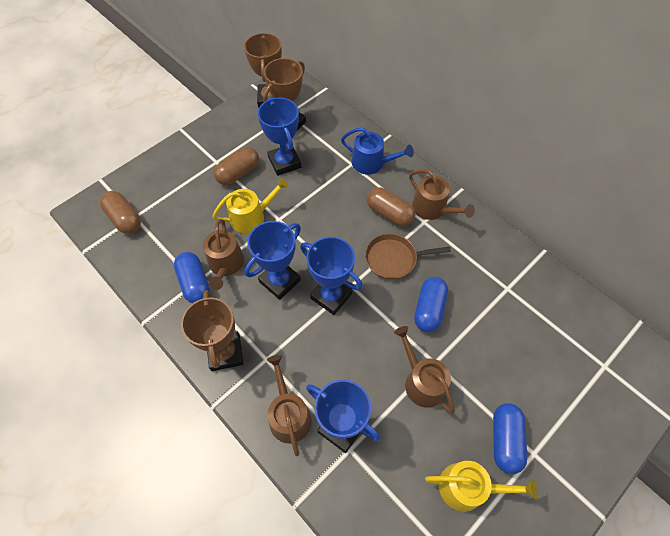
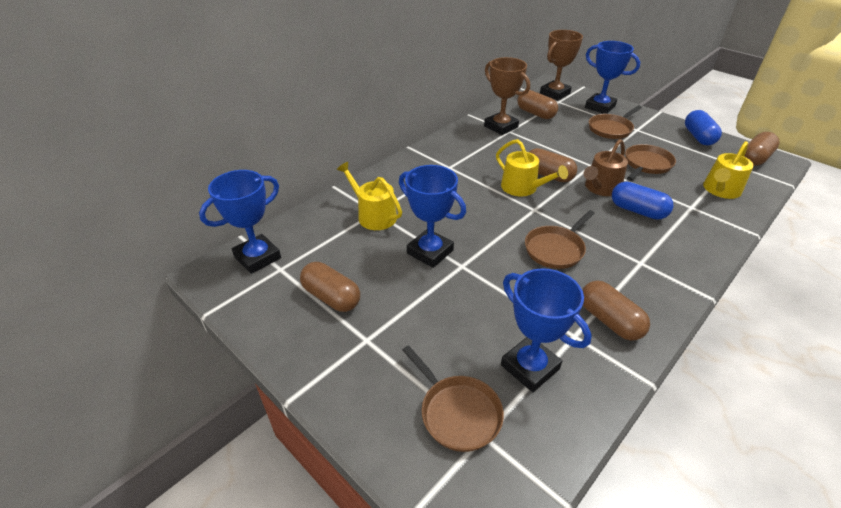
blue capsule: [174,252,210,303] [414,277,448,332] [493,403,527,474] = 3 -> [612,182,674,220] [685,110,722,145] = 2
blue watering can: [341,127,414,175] = 1 -> none = 0
brown capsule: [100,191,141,234] [214,147,259,185] [367,187,416,226] = 3 -> [300,262,360,312] [517,90,558,119] [529,148,577,182] [582,281,650,341] [744,132,779,166] = 5
brown pan: [365,234,451,280] = 1 -> [403,345,504,452] [525,210,595,269] [589,106,642,139] [625,144,676,180] = 4
brown trophy: [181,290,244,371] [244,32,282,108] [263,58,306,130] = 3 -> [484,57,530,135] [540,30,583,100] = 2
brown watering can: [203,219,244,290] [267,355,312,456] [394,326,455,414] [409,169,475,220] = 4 -> [584,139,628,196] = 1
yellow watering can: [212,177,289,234] [425,461,538,512] = 2 -> [337,162,402,230] [496,139,568,196] [703,141,754,199] = 3

